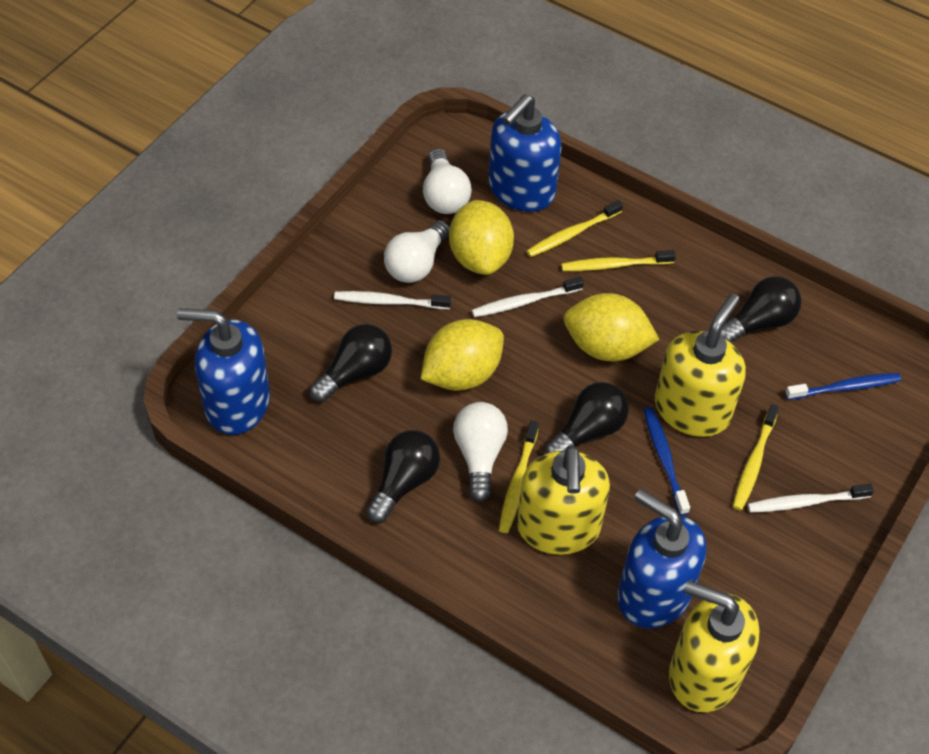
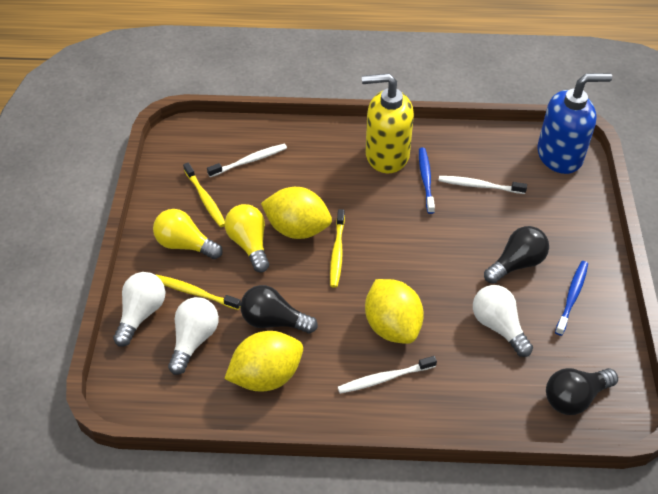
black light bulb: [310,324,392,402] [366,430,440,523] [545,382,629,454] [720,276,801,343] = 4 -> [240,285,318,333] [484,226,549,284] [546,368,618,415] = 3
blue soap dispenser: [177,308,270,435] [488,94,562,212] [617,489,706,628] = 3 -> [537,73,612,174] = 1
yellow light bulb: none = 0 -> [153,209,223,259] [225,204,269,273] = 2
yellow soap dispenser: [517,445,610,555] [655,294,746,437] [669,580,760,712] = 3 -> [362,73,414,173] = 1
yellow toothbrush: [499,420,539,533] [526,200,623,257] [561,250,676,271] [733,404,779,510] = 4 -> [156,275,241,310] [183,162,225,227] [330,209,345,288] = 3

